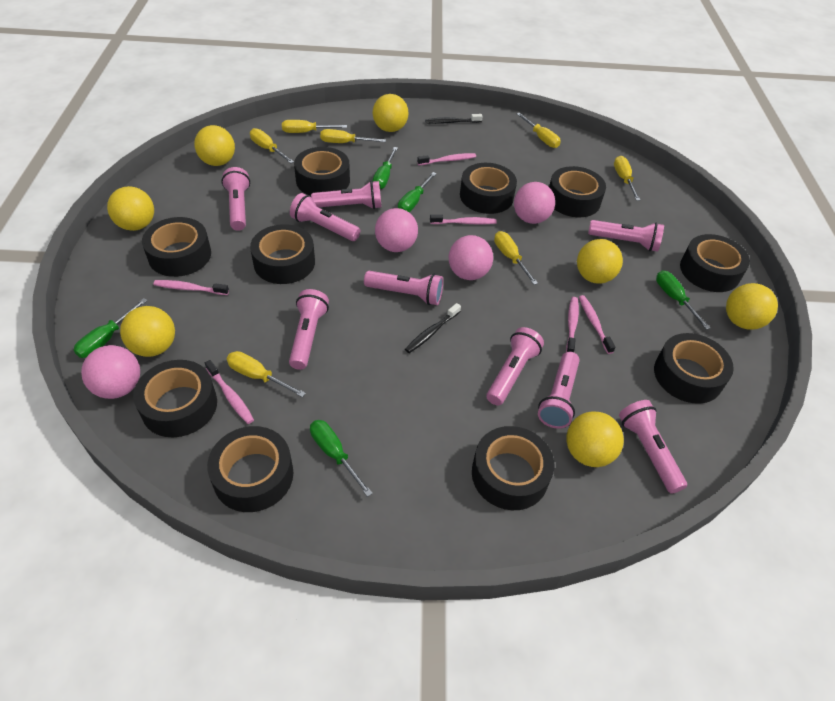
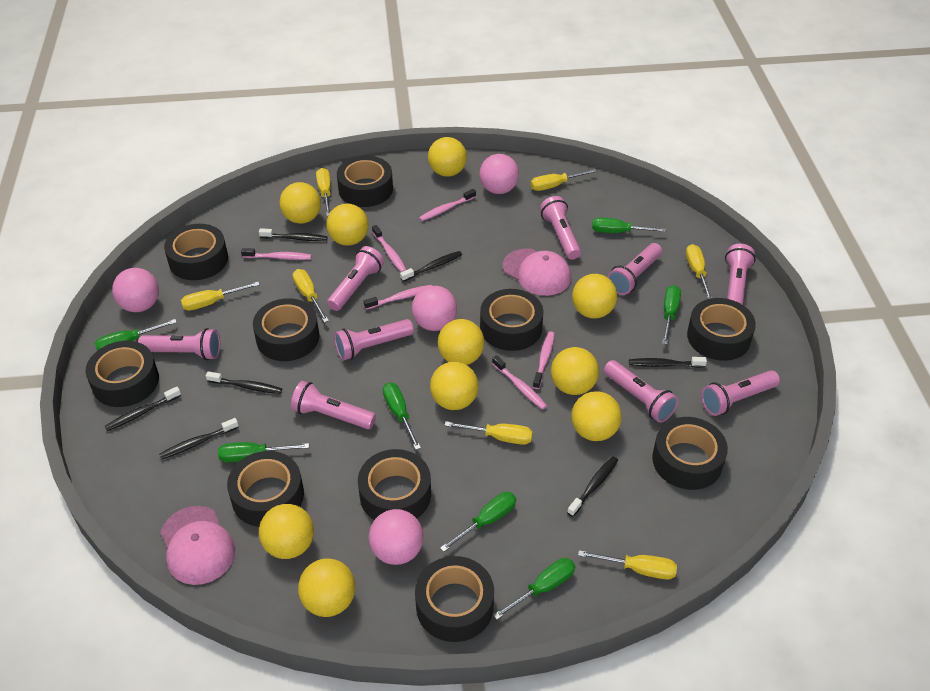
black toothbrush: [405,303,461,353] [425,114,483,124] = 2 -> [104,387,181,431] [159,418,239,459] [206,371,282,394] [259,228,327,241] [400,251,462,282] [567,457,618,517] [629,357,707,368] = 7
green screwdriver: [74,298,148,358] [310,420,373,497] [373,147,398,189] [398,172,437,212] [656,270,710,330] = 5 -> [94,319,177,351] [218,442,309,462] [383,382,421,450] [440,492,516,552] [493,558,575,620] [592,217,666,233] [662,285,681,345] = 7
pink cap: none = 0 -> [160,506,235,585] [503,248,571,296] = 2
yellow ball: [107,186,154,231] [120,306,175,357] [194,125,235,166] [373,94,409,132] [566,411,624,467] [577,239,623,284] [726,283,778,330] = 7 -> [259,504,314,559] [280,182,321,224] [298,559,355,617] [327,203,369,246] [428,137,467,177] [430,362,479,410] [438,319,484,365] [551,347,599,395] [572,274,617,319] [572,391,622,441] = 10

